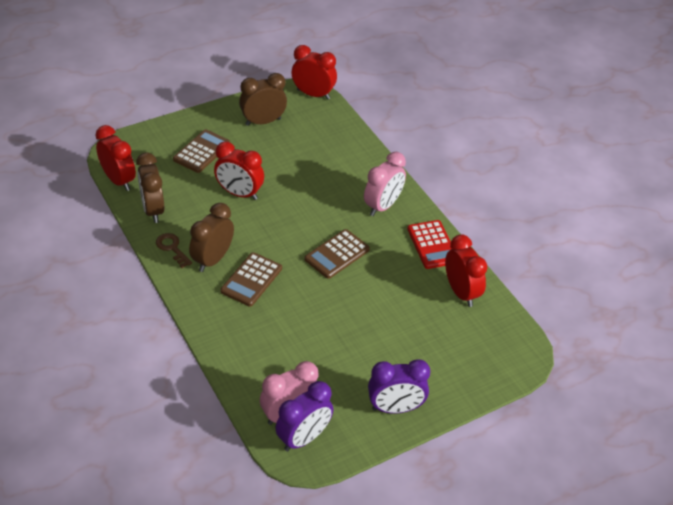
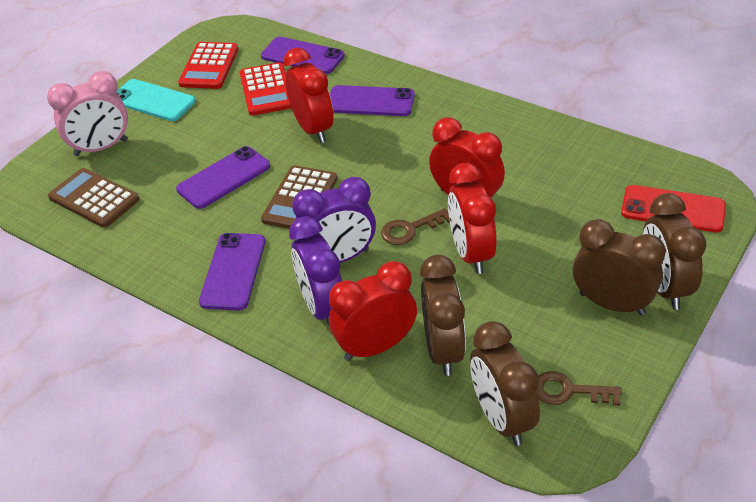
brown calculator: [173,129,230,173] [221,252,282,307] [305,229,370,279] = 3 -> [48,168,140,228] [261,165,337,229] = 2
brown clock: [136,153,165,223] [189,203,234,272] [239,73,287,126] = 3 -> [420,255,466,376] [470,321,540,446] [573,219,666,315] [643,193,706,310] = 4
brown key: [156,233,192,268] = 1 -> [381,208,450,245] [537,371,622,406] = 2
pink clock: [260,361,318,425] [364,152,406,216] = 2 -> [47,71,128,156] = 1
purple phone: none = 0 -> [176,146,270,209] [199,233,265,310] [261,37,345,74] [330,85,415,116] = 4
red calculator: [407,220,452,269] = 1 -> [178,42,238,89] [240,62,291,116] = 2
red phone: none = 0 -> [621,185,726,233] = 1
turquoise phone: none = 0 -> [116,79,196,121] = 1

